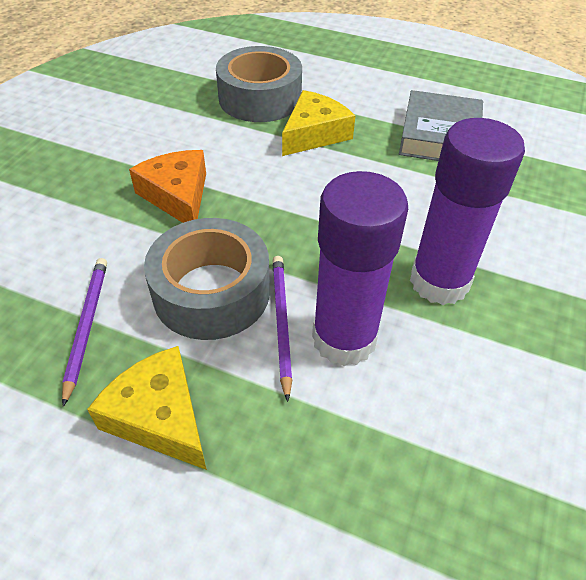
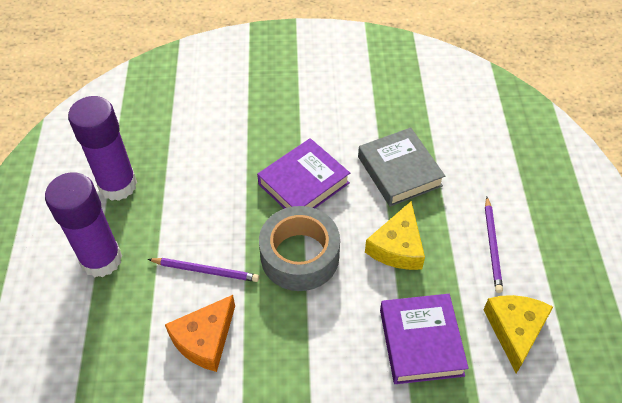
grey tape: [144,218,270,340] [216,46,302,122] = 2 -> [259,206,340,291] = 1
purple book: none = 0 -> [257,138,350,209] [380,294,469,384] = 2

